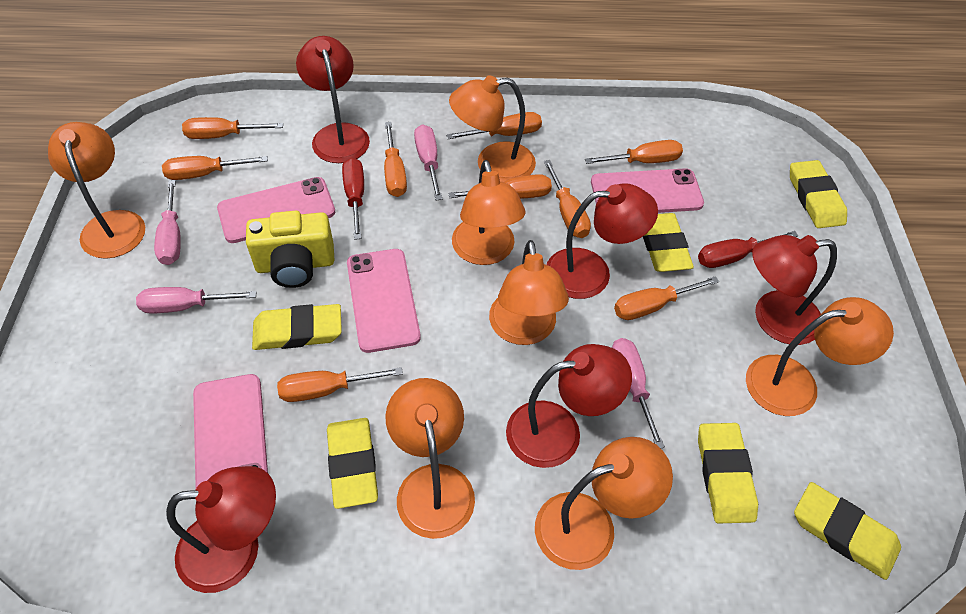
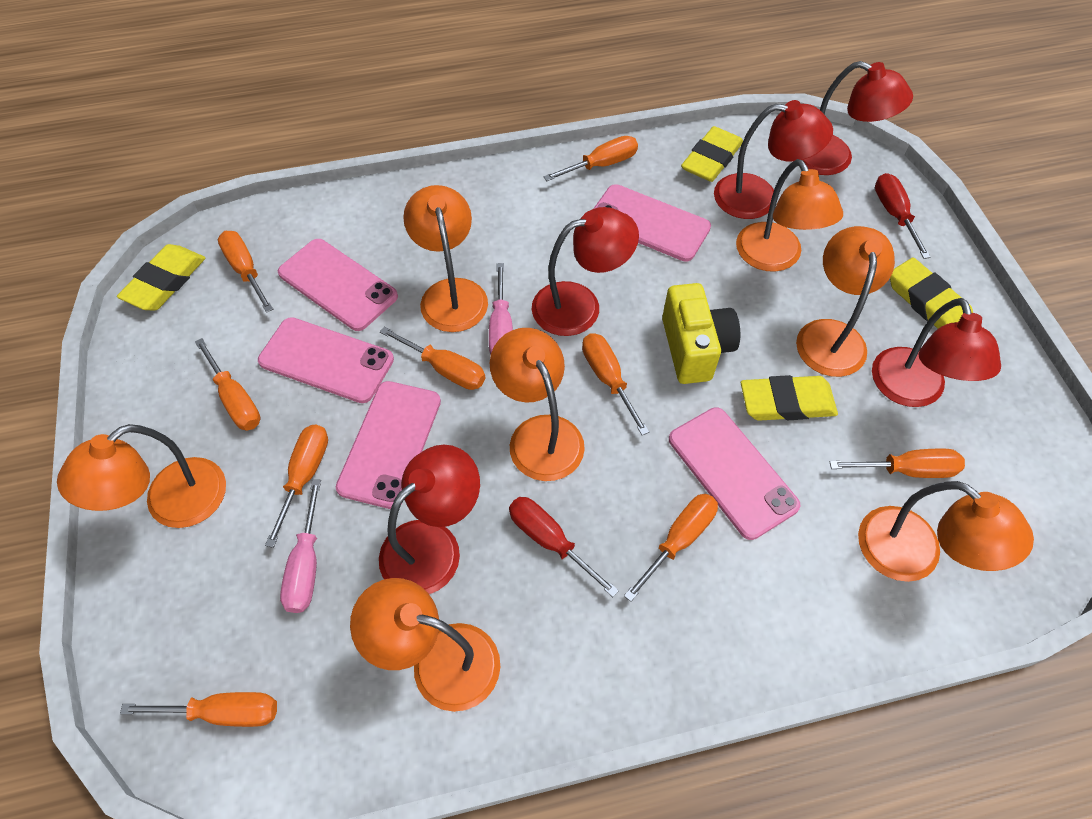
pink phone: [193,374,268,488] [217,177,335,243] [347,249,421,353] [591,168,704,213] = 4 -> [258,317,394,403] [278,239,398,331] [336,381,441,509] [593,184,711,262] [669,407,801,540] = 5
pink screwdriver: [136,287,256,313] [154,180,181,265] [414,124,442,200] [612,338,665,448] = 4 -> [280,479,321,613] [489,263,513,355] = 2
yellow eraser: [252,304,342,350] [327,418,378,509] [643,213,694,272] [698,423,758,524] [790,160,847,228] [794,482,901,580] = 6 -> [117,244,205,310] [681,126,743,182] [741,375,838,421] [890,257,973,329] = 4

